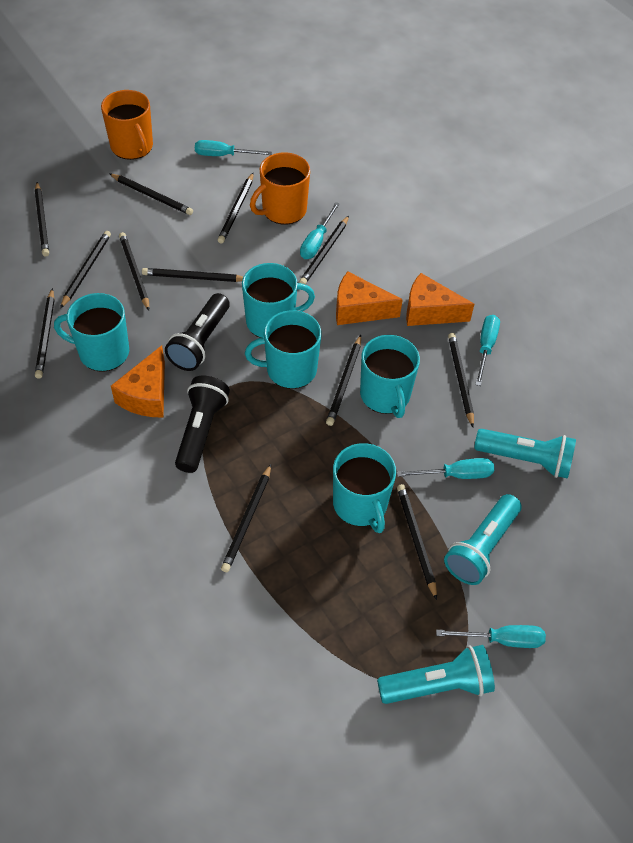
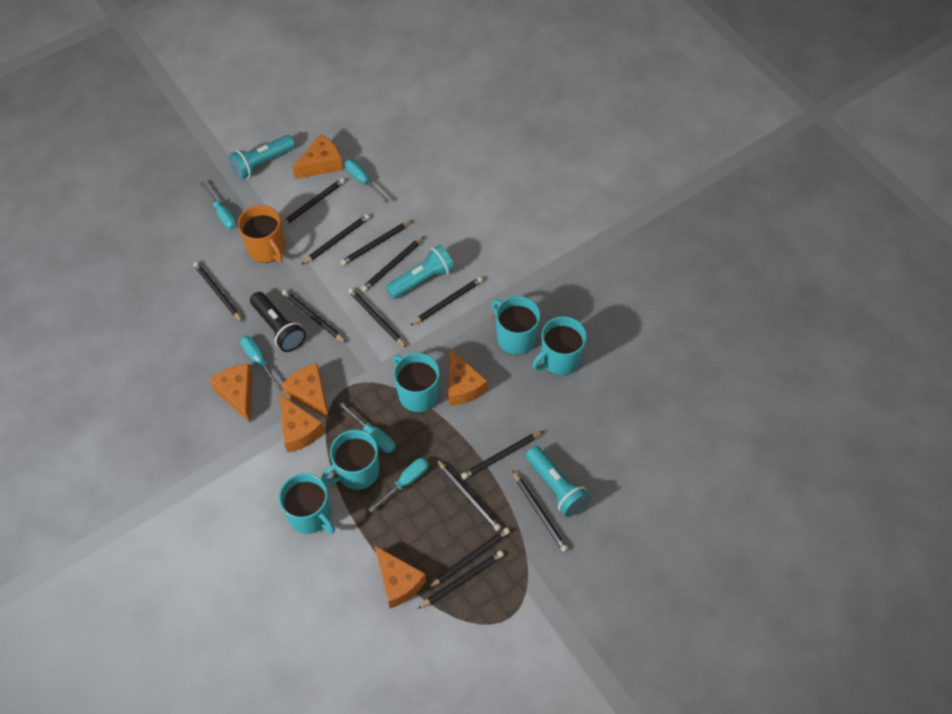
black flashlight: [165,293,230,371] [175,376,230,473] = 2 -> [250,292,306,352] = 1
black pencil: [35,182,49,257] [35,288,55,379] [60,231,111,309] [110,174,193,215] [119,232,150,311] [142,268,243,282] [218,173,254,243] [221,464,271,572] [299,216,349,284] [326,335,361,426] [397,484,437,600] [448,333,474,427] = 12 -> [193,262,243,322] [281,178,345,226] [282,290,346,343] [301,214,370,265] [340,220,413,266] [348,288,407,348] [361,236,424,292] [411,277,483,325] [418,550,504,609] [428,528,510,588] [436,459,501,531] [461,431,543,480] [513,471,568,552] = 13
orange cheese: [111,345,165,417] [336,271,403,325] [406,273,474,326] = 3 -> [209,364,253,422] [279,394,325,452] [282,363,329,420] [293,134,343,179] [374,545,426,608] [449,348,487,406] = 6
orange mug: [101,90,153,160] [250,152,310,225] = 2 -> [238,205,285,263] = 1

